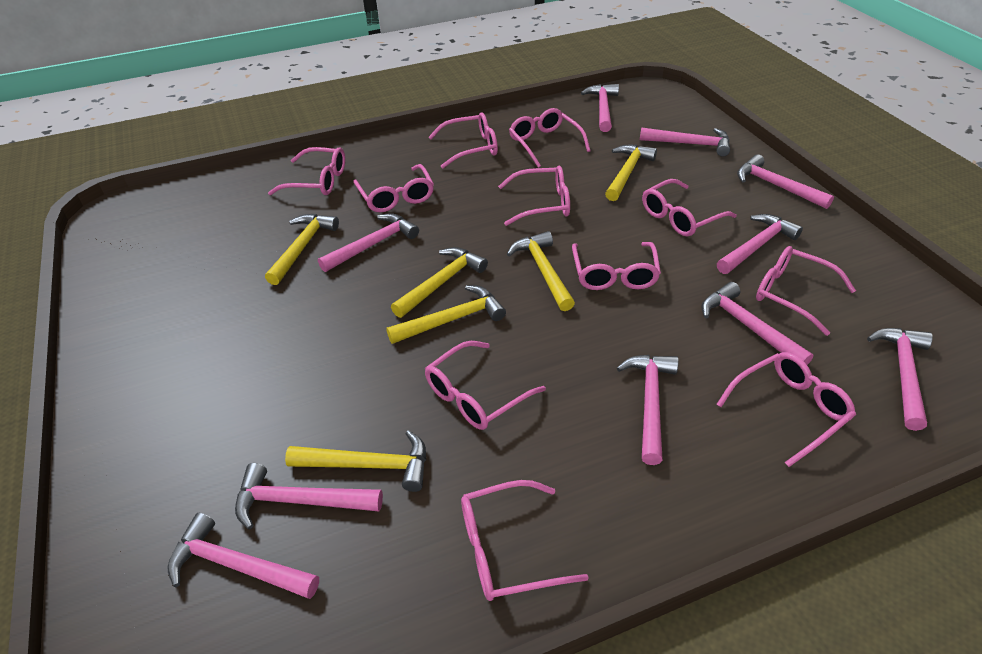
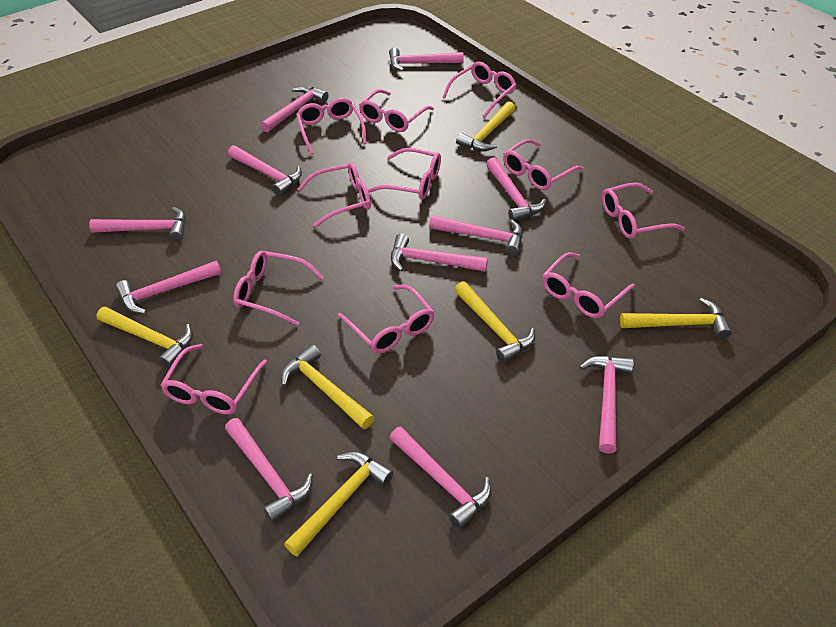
pink hammer: [168,513,319,599] [235,463,383,529] [318,213,419,272] [581,84,619,132] [617,355,679,465] [640,127,730,157] [701,282,813,365] [717,214,803,274] [737,155,834,209] [867,328,933,431] = 10 -> [89,207,186,241] [115,261,221,314] [225,418,313,523] [228,145,302,196] [261,85,329,132] [389,48,464,71] [389,426,491,529] [391,234,488,272] [429,216,523,256] [486,157,546,221] [579,356,634,454] = 11

